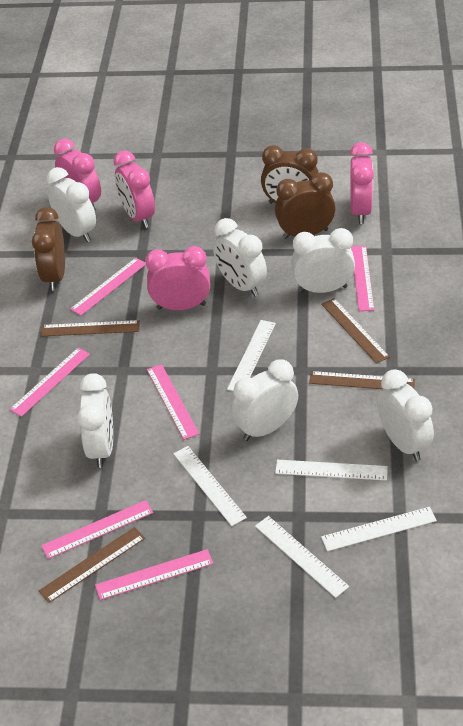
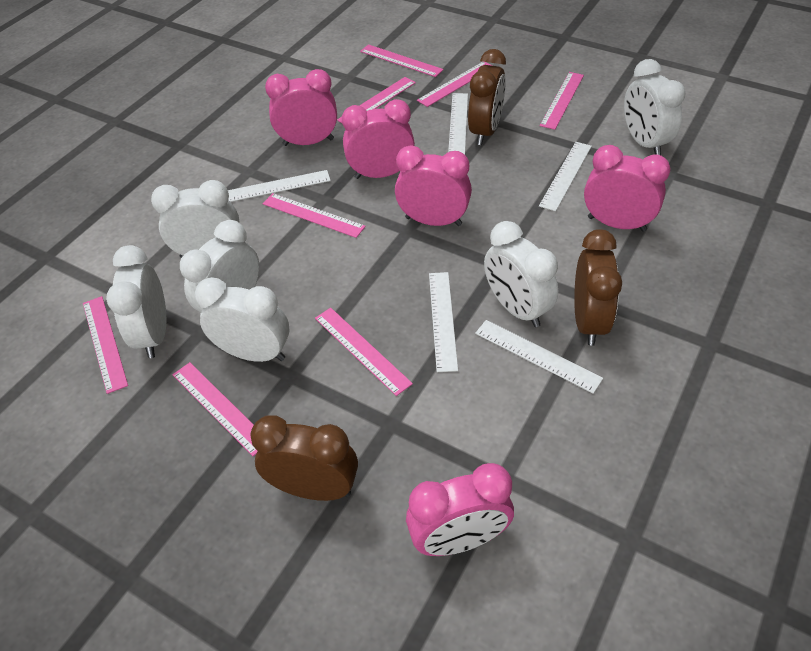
brown ruler: [39,527,145,603] [41,320,140,337] [309,371,415,389] [321,298,390,364] = 4 -> none = 0
pink clock: [54,139,101,211] [114,150,155,228] [145,246,210,310] [350,142,374,224] = 4 -> [265,69,337,146] [342,99,415,179] [395,145,472,226] [406,463,514,556] [584,145,670,232] = 5
pink ruler: [9,348,90,417] [41,500,153,559] [70,258,146,316] [95,549,213,600] [147,364,199,440] [351,246,374,311] = 6 -> [83,296,128,394] [173,362,257,456] [263,193,366,238] [315,308,413,396] [337,77,416,123] [360,44,443,77] [417,62,493,107] [540,72,584,130] = 8

